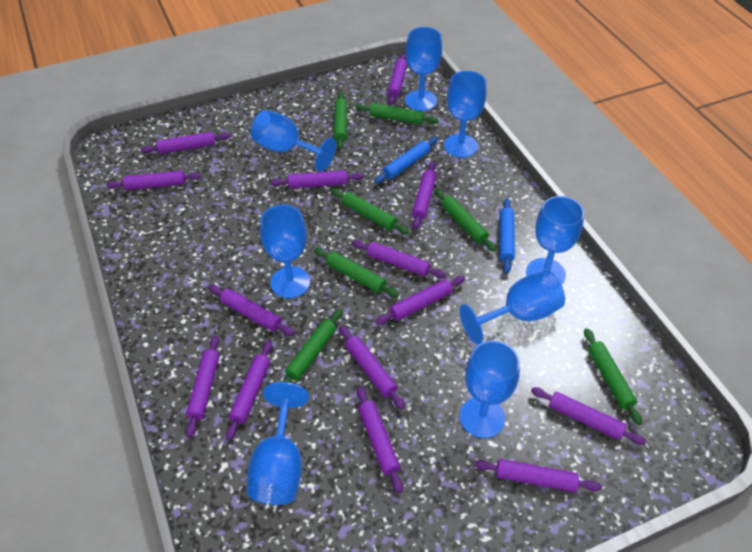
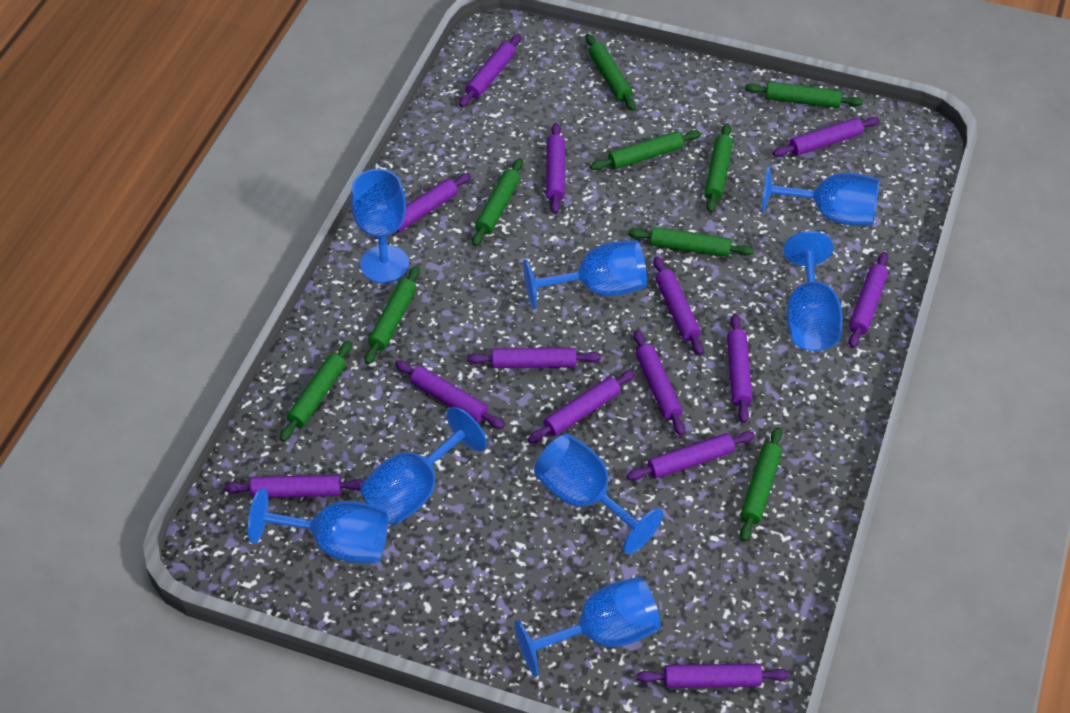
blue rolling pin: [374,137,438,184] [500,198,515,273] = 2 -> none = 0
green rolling pin: [282,309,342,383] [314,248,399,297] [331,189,409,234] [334,92,347,150] [355,103,439,125] [435,189,496,251] [584,328,642,425] = 7 -> [280,341,352,442] [364,266,420,364] [472,158,523,246] [586,34,636,111] [590,130,701,171] [628,227,754,257] [705,123,733,213] [740,427,782,541] [745,82,863,108] = 9

